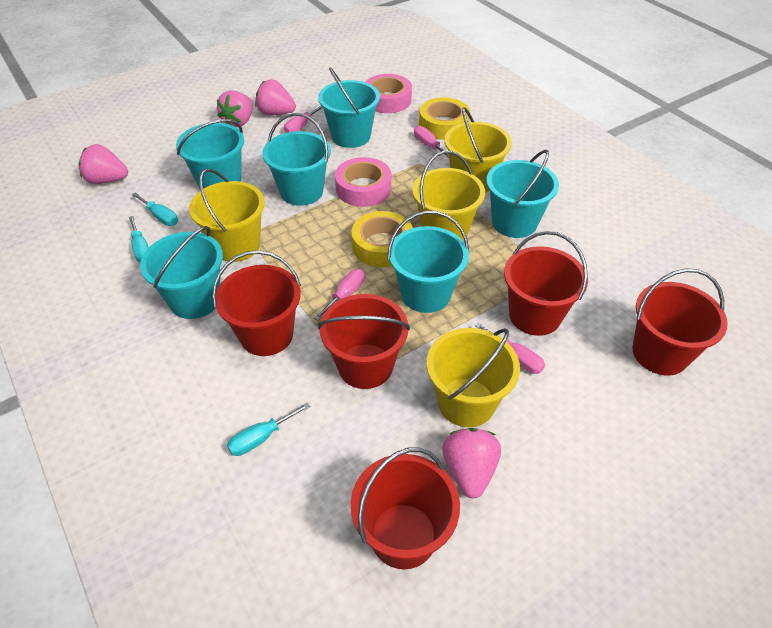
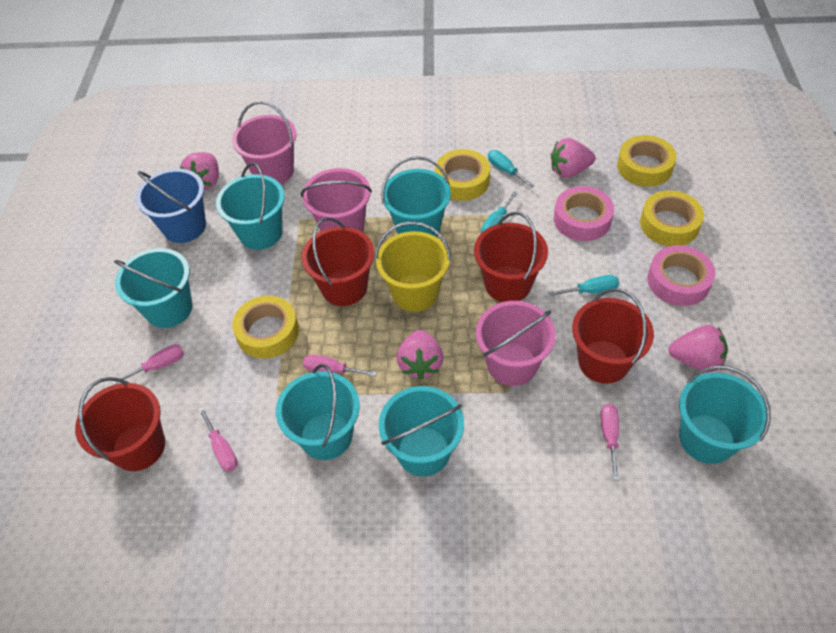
blue bucket: none = 0 -> [136,169,206,243] = 1
pink bucket: none = 0 -> [232,101,296,184] [301,168,372,232] [476,301,556,386] = 3
red bucket: [212,250,301,356] [318,294,410,389] [351,447,460,569] [504,231,588,336] [632,268,728,375] = 5 -> [75,377,165,471] [301,217,374,306] [474,212,548,302] [572,288,654,384] = 4
yellow bucket: [189,169,265,262] [412,151,485,241] [426,328,520,427] [445,107,512,193] = 4 -> [375,221,451,312] = 1
yellow tape: [352,211,413,267] [419,97,470,140] = 2 -> [232,295,299,358] [435,149,490,201] [617,135,677,187] [640,190,704,246] = 4

